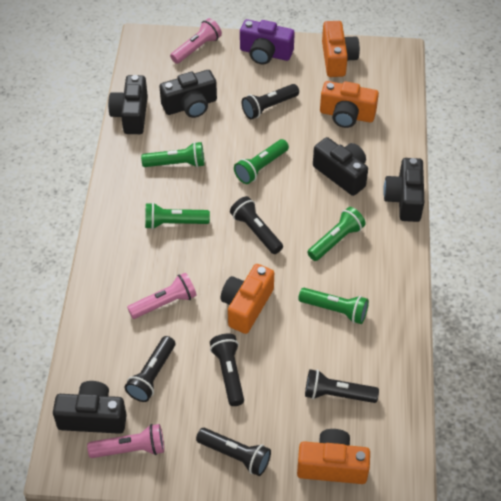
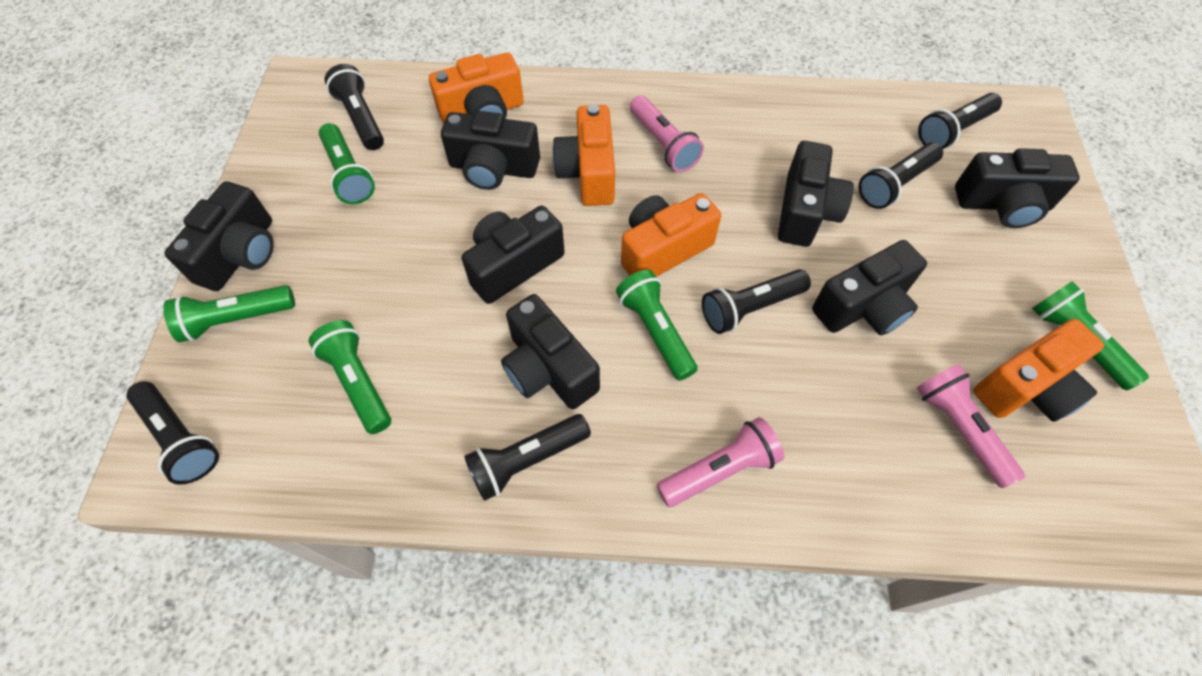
black camera: [53,381,127,434] [108,75,148,134] [159,70,217,118] [313,137,368,196] [383,158,424,222] = 5 -> [164,181,274,291] [441,111,540,190] [461,206,565,304] [501,294,600,409] [778,141,854,247] [812,240,927,335] [955,148,1079,228] = 7
purple camera: [240,19,295,64] = 1 -> none = 0

